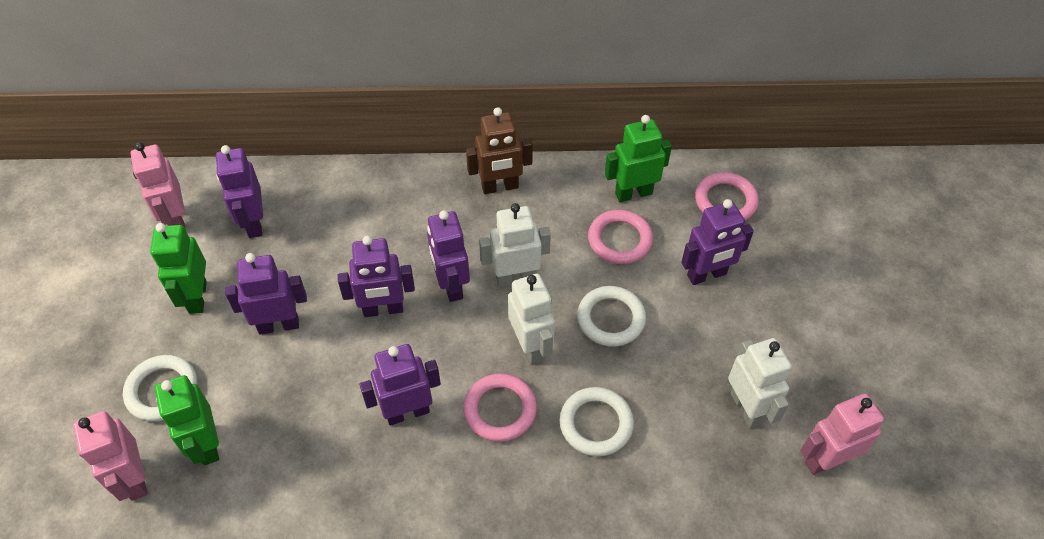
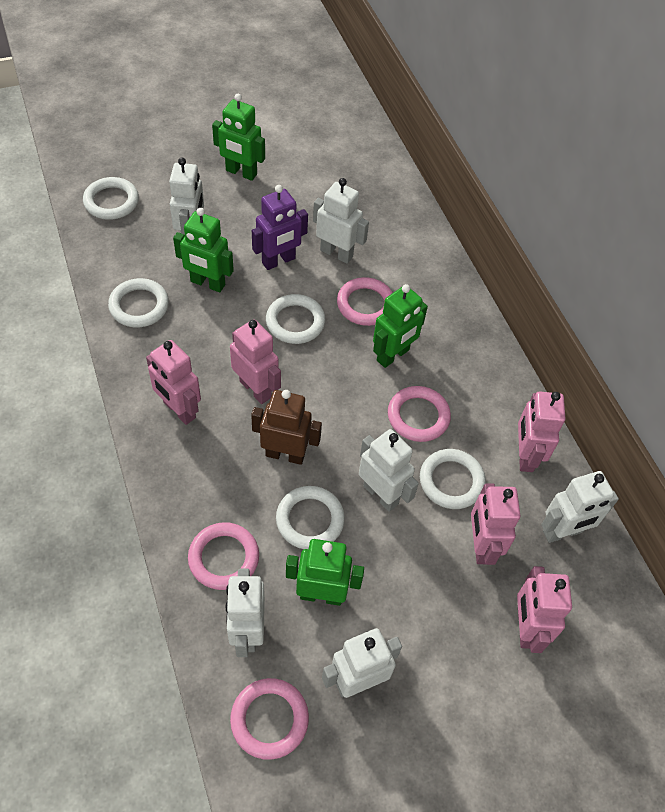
green robot: [150,223,207,314] [155,375,219,465] [605,115,672,202] = 3 -> [173,208,234,292] [212,94,265,181] [286,539,364,606] [373,284,428,368] = 4
pink ring: [463,373,537,442] [588,210,653,264] [695,172,759,220] = 3 -> [188,522,259,590] [230,678,309,760] [337,277,393,326] [388,386,451,442] = 4
pink robot: [73,411,148,501] [131,142,186,230] [800,393,884,475] = 3 -> [146,340,201,425] [230,319,281,404] [471,484,521,565] [517,566,572,653] [518,391,565,472] = 5
purple robot: [216,145,263,238] [225,253,307,335] [338,236,415,317] [359,344,441,426] [427,210,470,302] [681,199,754,285] = 6 -> [252,185,308,270] = 1
white ring: [123,355,197,421] [560,387,634,456] [577,286,646,347] = 3 -> [83,177,139,220] [108,278,169,328] [266,294,325,344] [276,486,345,549] [420,449,486,509] = 5
white robot: [479,203,551,287] [508,274,555,364] [728,338,792,428] = 3 -> [169,157,204,235] [225,569,265,657] [313,178,369,264] [322,628,402,698] [359,429,419,512] [541,471,619,543] = 6

